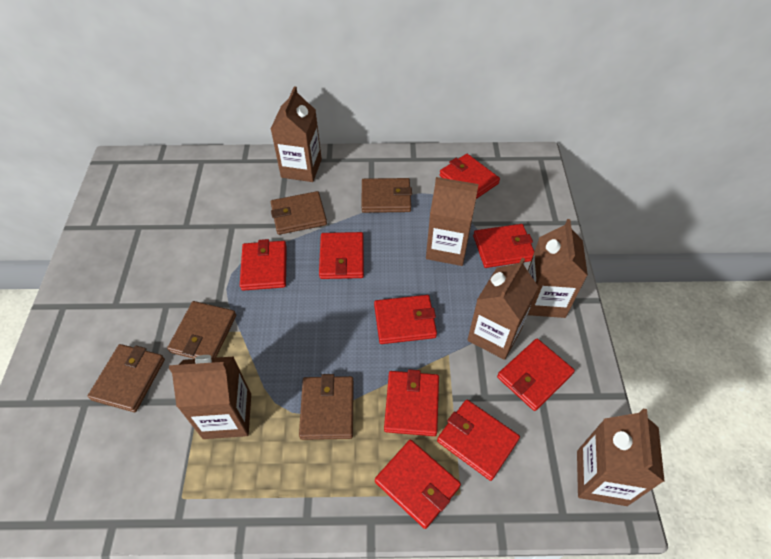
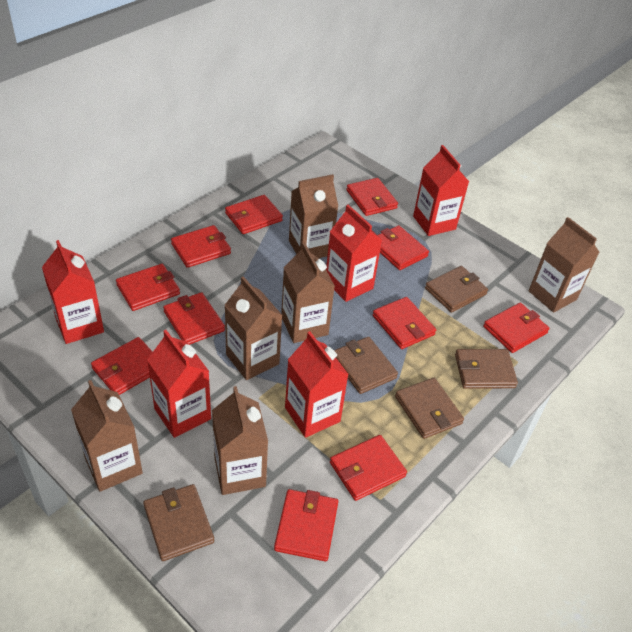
red carton: none = 0 -> [42,240,104,344] [147,330,211,438] [285,331,349,438] [326,205,382,302] [413,145,469,236] = 5
red wallet: [240,239,287,291] [319,232,364,279] [374,295,437,344] [375,440,461,529] [384,369,439,436] [437,399,520,481] [440,154,500,199] [473,224,534,268] [497,338,575,411] = 9 -> [91,337,153,395] [116,264,180,311] [163,292,225,345] [171,225,231,268] [225,195,283,234] [274,489,338,561] [330,435,407,501] [346,178,398,216] [373,297,436,349] [378,225,429,270] [483,303,550,353] = 11

